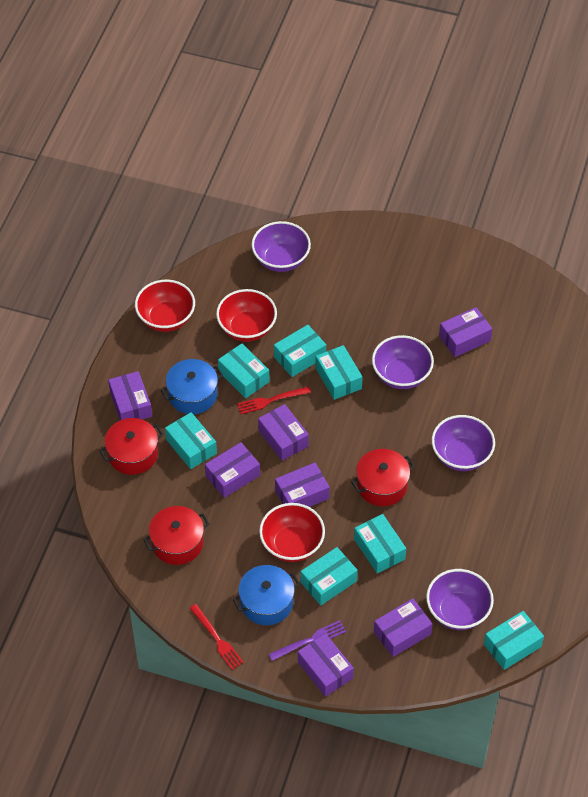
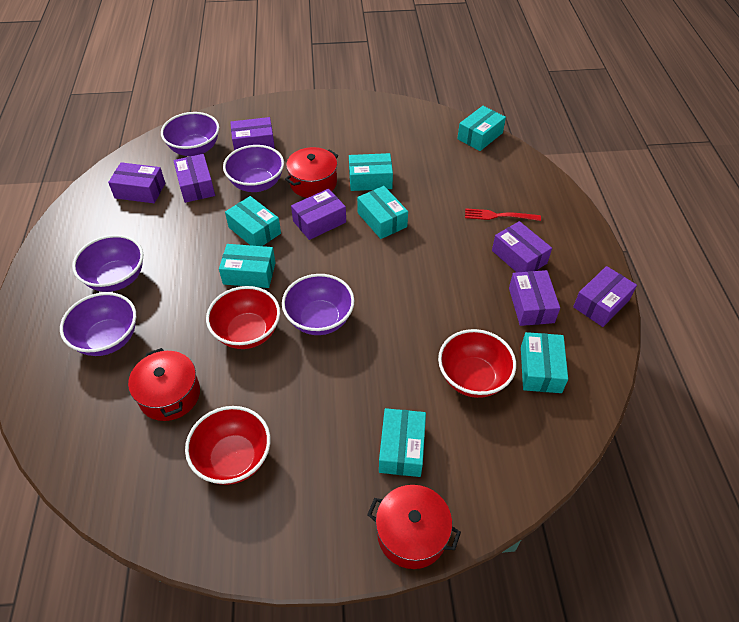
blue pot: [161,359,223,414] [233,565,300,625] = 2 -> none = 0
purple bowl: [252,221,311,272] [372,335,434,389] [426,569,494,630] [432,415,495,471] = 4 -> [60,292,136,356] [72,235,144,292] [161,112,219,156] [223,145,284,192] [282,274,354,335] = 5
purple fork: [269,620,346,661] = 1 -> none = 0
red fork: [190,604,244,670] [237,386,311,414] = 2 -> [465,208,541,221] = 1

